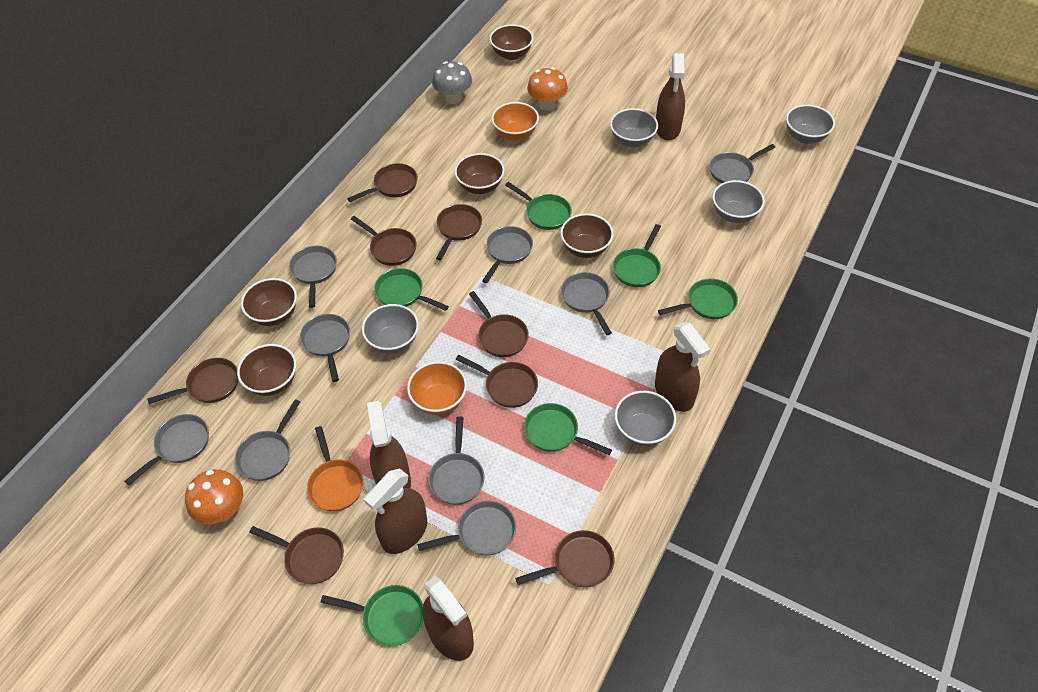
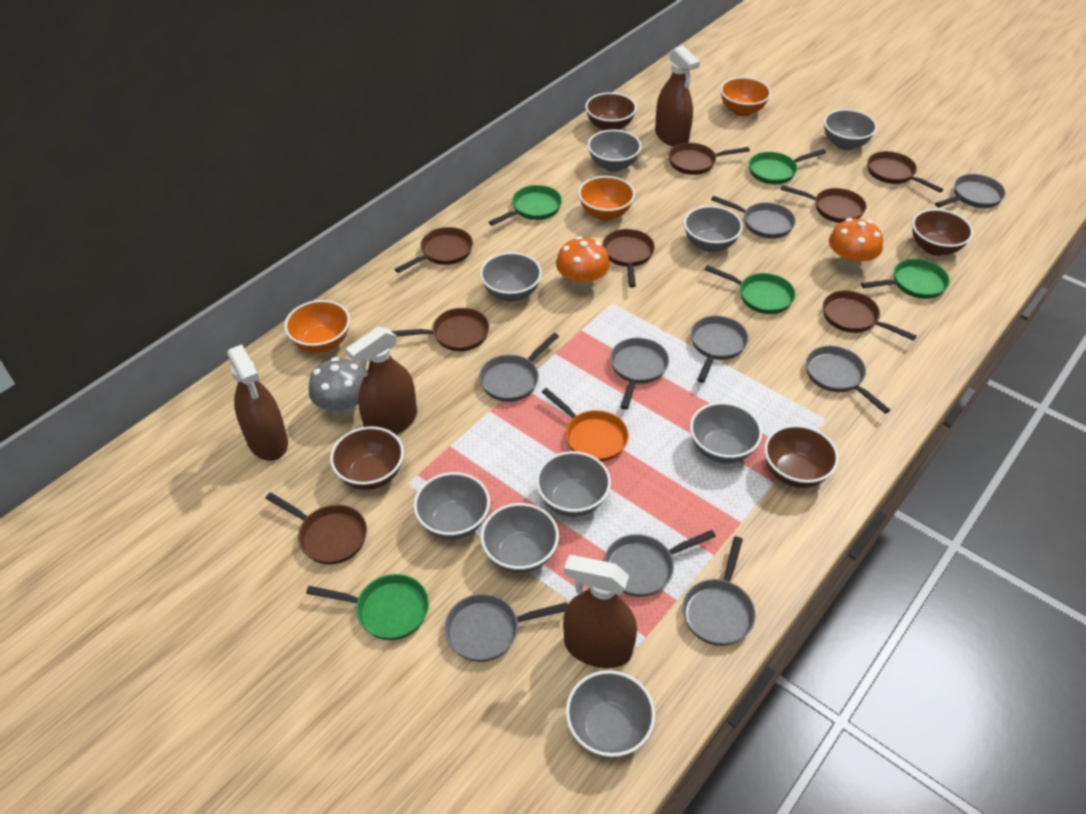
brown bowl: [237,344,296,396] [241,278,297,326] [455,153,504,194] [490,24,533,60] [560,213,613,258] = 5 -> [330,426,404,490] [585,92,637,131] [764,425,839,488] [912,209,973,256] = 4
brown spray bottle: [364,468,427,554] [367,400,411,488] [423,576,474,661] [655,322,710,412] [656,53,685,141] = 5 -> [227,345,288,461] [346,326,417,435] [563,555,637,668] [655,45,700,147] = 4
green pan: [320,585,423,646] [374,268,449,311] [505,182,572,230] [524,403,612,455] [613,224,661,287] [658,278,738,319] = 6 -> [306,574,429,640] [489,185,562,226] [705,265,796,314] [749,149,826,184] [861,259,950,299] = 5
grey bowl: [362,304,419,354] [610,108,658,147] [615,391,676,446] [712,180,765,223] [786,105,835,144] = 5 -> [413,472,490,540] [480,252,542,302] [480,503,559,573] [536,451,611,517] [565,670,655,758] [588,130,641,172] [684,206,743,252] [690,402,762,463] [824,109,877,150] = 9
orange bowl: [407,361,467,415] [491,102,539,141] = 2 -> [284,300,350,353] [578,176,635,221] [720,77,771,116] = 3

